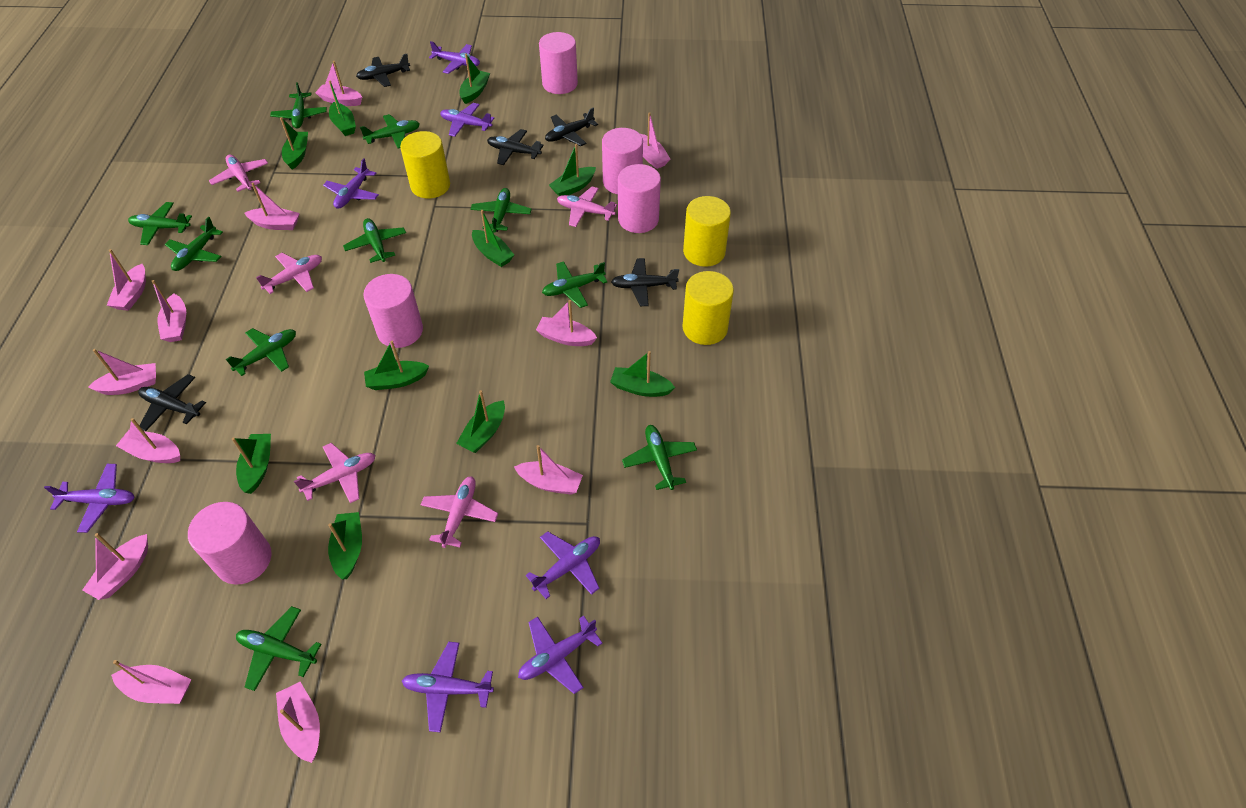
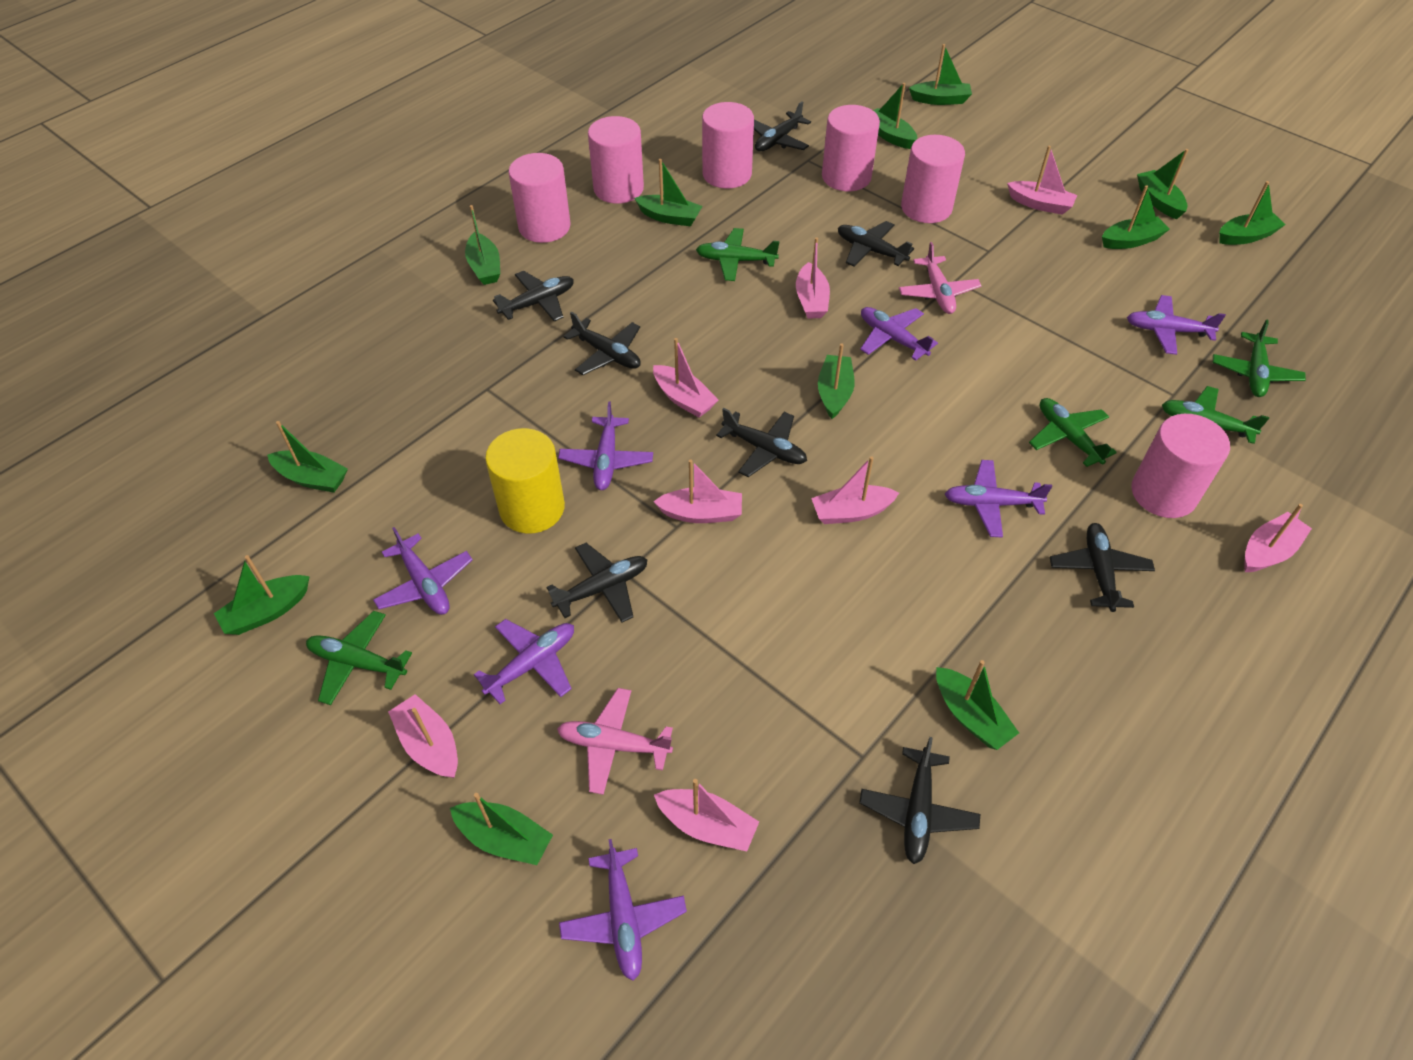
black plane: [138,374,206,431] [356,54,410,87] [487,129,544,165] [545,108,598,146] [611,258,679,306] = 5 -> [493,271,574,322] [547,543,648,623] [563,312,641,375] [716,408,807,477] [754,101,811,152] [838,221,914,267] [859,737,980,864] [1050,523,1155,612] = 8
green boat: [232,434,271,494] [280,117,308,170] [328,512,362,580] [329,81,356,136] [364,341,429,390] [456,390,505,453] [459,54,490,104] [472,210,514,267] [549,144,596,196] [610,351,675,397] = 10 -> [214,555,310,635] [267,421,348,493] [450,793,553,865] [465,205,500,285] [634,159,702,226] [818,343,855,419] [873,83,917,149] [909,44,972,105] [936,660,1019,750] [1102,185,1170,249] [1137,149,1188,219] [1219,181,1286,245] = 12
green plane: [128,202,192,245] [165,217,223,271] [226,328,296,376] [236,606,321,691] [270,82,327,129] [343,218,406,263] [360,114,420,148] [470,188,532,233] [542,261,607,308] [622,425,697,490] = 10 -> [306,611,412,705] [696,228,780,281] [1029,398,1117,467] [1162,386,1269,444] [1213,319,1306,397] = 5
pink boat: [82,533,148,600] [88,349,156,395] [107,249,146,311] [111,660,192,704] [116,418,180,463] [152,280,186,342] [244,183,300,230] [276,682,320,763] [315,61,362,106] [514,445,583,495] [536,300,597,346] [640,112,670,169] = 12 -> [388,694,458,778] [653,338,719,417] [653,459,742,523] [654,779,759,851] [796,237,830,319] [811,456,899,524] [1007,145,1077,215] [1244,504,1312,572] = 8
pink cylinder: [188,502,272,585] [363,274,423,348] [539,32,578,94] [602,128,643,194] [618,164,661,233] = 5 -> [508,153,570,243] [588,116,644,204] [702,102,754,188] [822,105,880,191] [901,135,965,223] [1131,414,1230,518] = 6
pink plane: [209,154,268,192] [256,253,322,294] [294,443,375,503] [420,476,498,548] [557,187,617,227] = 5 -> [557,688,673,795] [899,242,981,314] = 2
yellow cylinder: [400,131,450,198] [683,196,731,267] [683,271,734,345] = 3 -> [485,428,565,534] = 1

